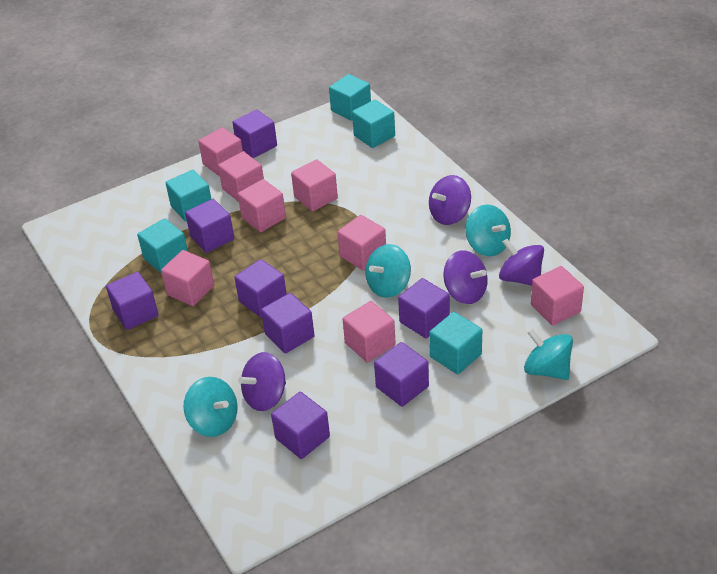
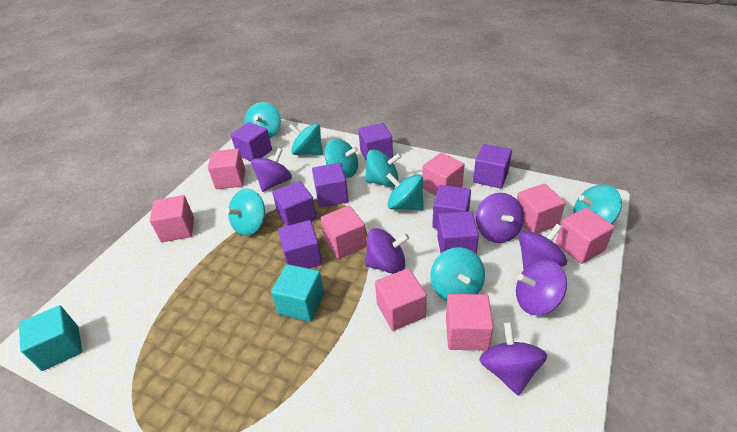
purple spinning top: [238,352,286,411] [429,175,471,225] [443,250,488,304] [499,239,544,286] = 4 -> [251,148,292,192] [365,228,409,274] [476,193,524,243] [479,322,547,395] [516,259,567,315] [518,224,567,270] = 6
turquoise cube: [137,218,188,274] [166,170,211,222] [329,74,371,121] [352,100,395,148] [429,312,482,374] = 5 -> [19,305,82,371] [271,264,324,322] = 2
turquoise spinning top: [183,377,238,437] [366,244,411,298] [466,205,511,256] [524,329,573,380] = 4 -> [226,189,265,236] [244,102,281,138] [289,123,323,155] [324,139,358,178] [365,149,402,187] [386,173,424,210] [430,247,485,301] [573,185,622,224] = 8

